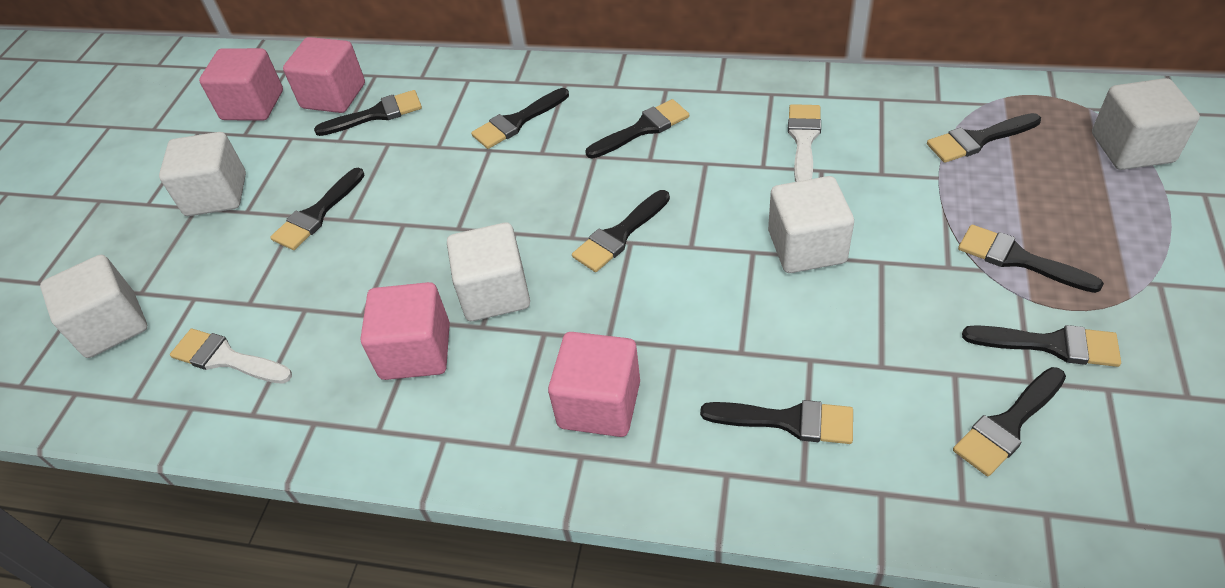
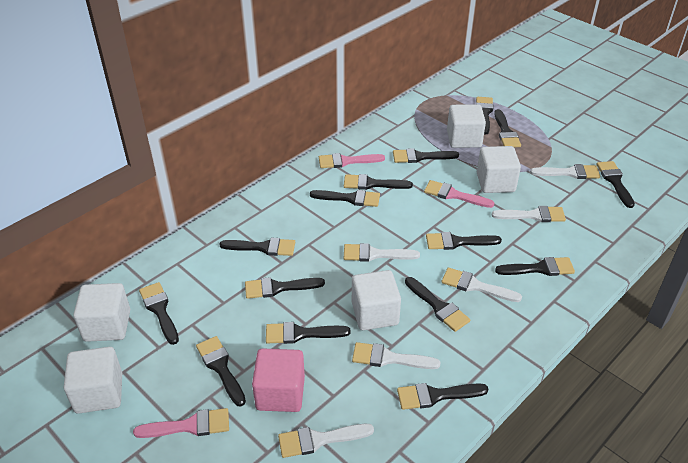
black brush: [270,168,365,250] [314,90,422,136] [471,88,569,149] [572,190,670,272] [585,99,689,159] [700,400,853,444] [927,113,1041,163] [953,367,1066,476] [958,225,1104,293] [962,325,1121,367] = 10 -> [139,282,179,345] [196,336,246,407] [219,238,295,256] [245,277,325,299] [266,322,351,344] [310,190,380,207] [344,174,413,190] [393,148,459,163] [397,383,489,410] [405,277,470,332] [426,232,502,250] [476,97,494,135] [494,109,521,147] [495,257,575,276] [596,161,635,208] = 15
pink brush: none = 0 -> [133,408,229,438] [319,153,385,168] [424,180,494,208] = 3
pink cube: [199,48,283,121] [283,37,365,113] [361,282,450,380] [548,332,640,437] = 4 -> [252,348,305,412] = 1
white brush: [170,329,292,384] [788,104,821,182] = 2 -> [278,424,374,458] [344,243,420,262] [352,342,440,369] [442,268,522,302] [492,206,566,222] [530,164,600,179] = 6

